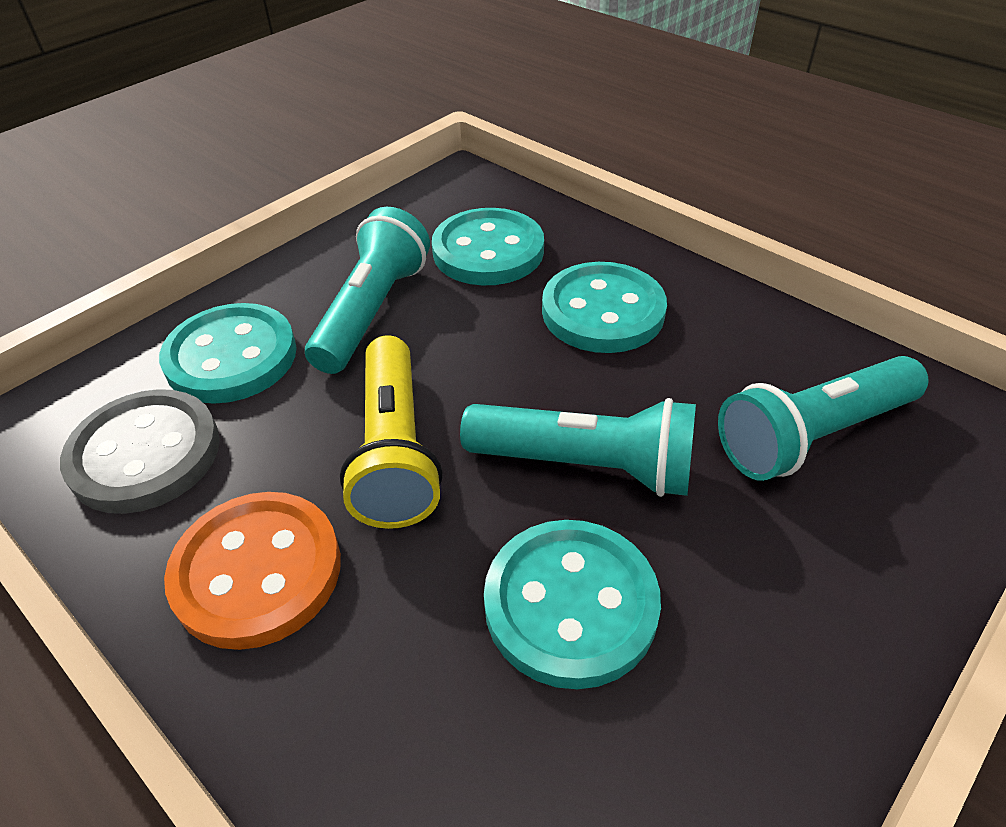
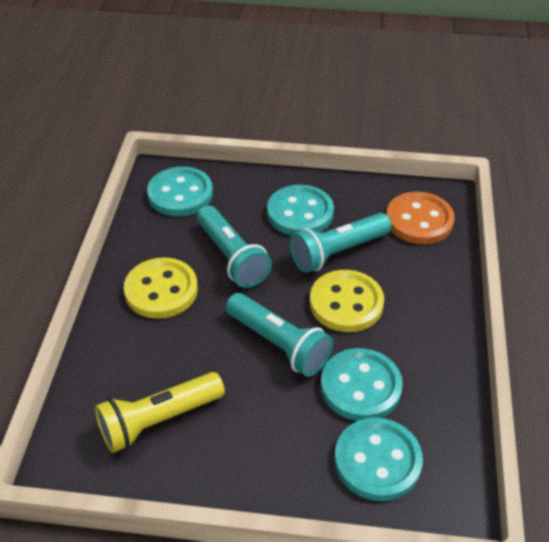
grey button: [60,389,220,514] = 1 -> none = 0
yellow button: none = 0 -> [124,258,198,319] [310,270,384,332] = 2

